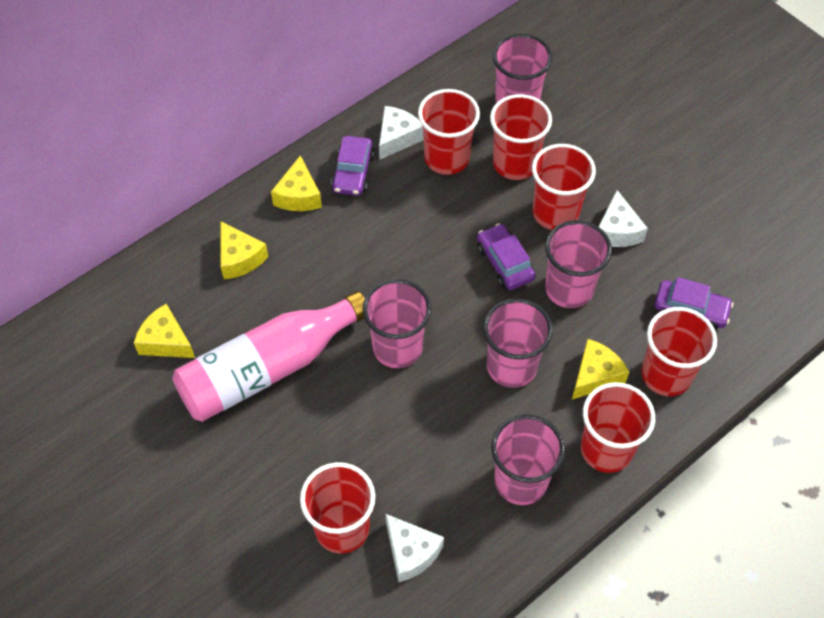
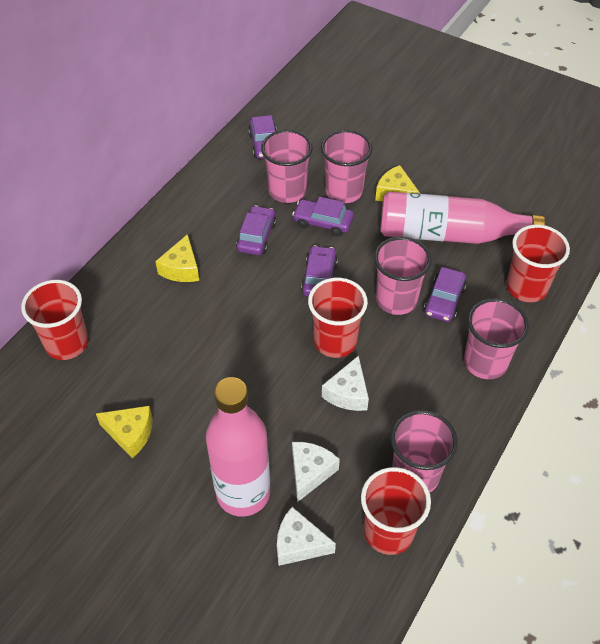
pink bottle: [172,291,365,422] = 1 -> [206,377,270,517] [380,192,545,244] = 2
purple car: [331,136,374,196] [477,223,536,290] [655,277,733,331] = 3 -> [236,205,277,255] [248,115,276,159] [292,197,354,236] [301,245,338,297] [423,267,467,322] = 5
red cup: [300,462,375,554] [418,89,480,175] [490,94,552,180] [532,144,596,230] [581,382,655,473] [641,307,717,396] = 6 -> [21,280,89,360] [308,278,368,358] [361,467,431,555] [506,225,570,302] = 4
yellow cheese: [134,304,195,358] [220,221,268,279] [271,155,322,211] [572,339,629,399] = 4 -> [96,406,153,459] [155,234,199,282] [375,165,420,201] = 3

